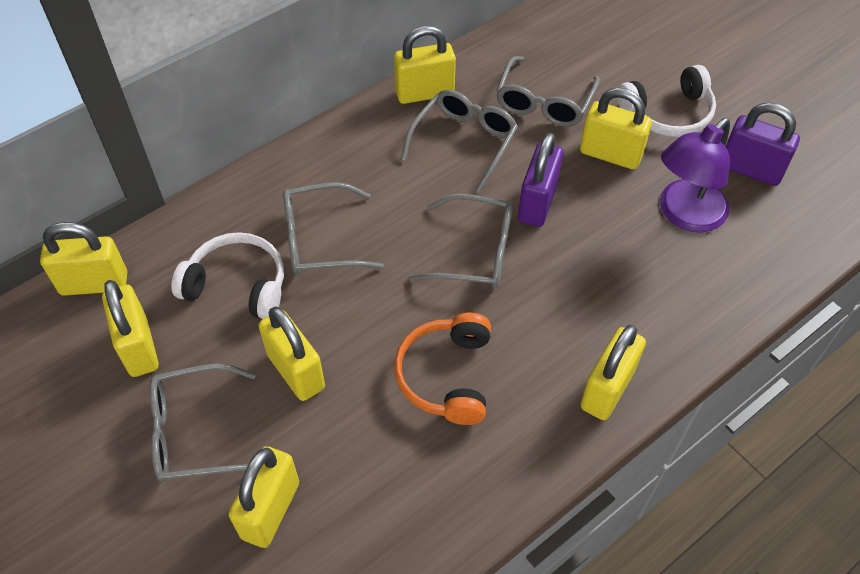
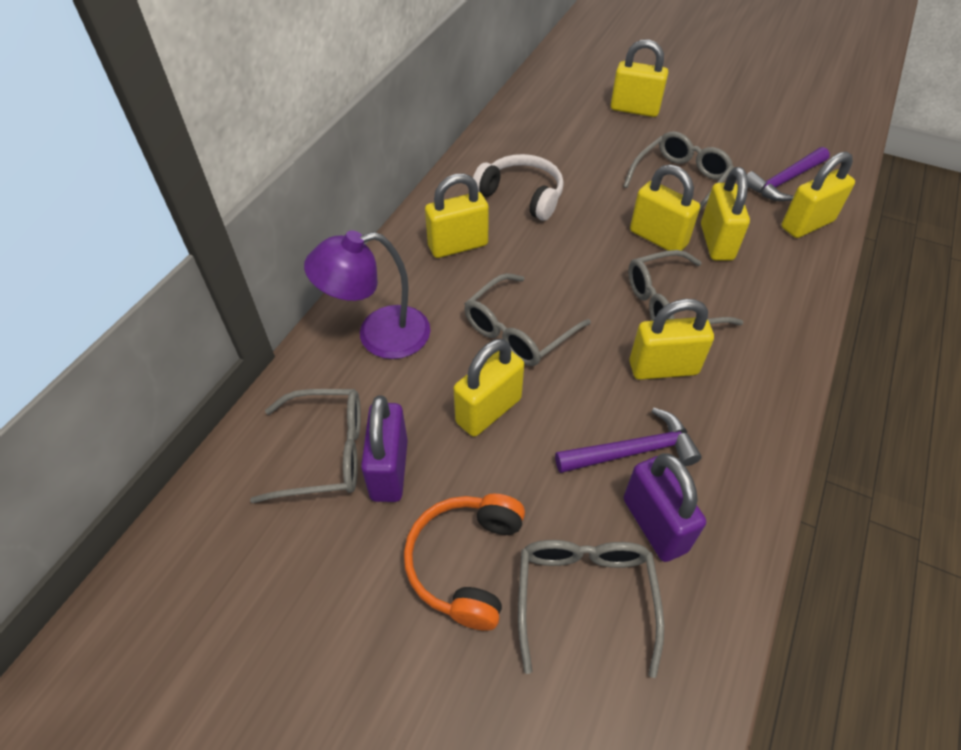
purple hammer: none = 0 -> [555,408,702,473] [747,147,830,201] = 2
white headphones: [171,232,284,319] [618,65,716,137] = 2 -> [473,154,564,221] = 1

